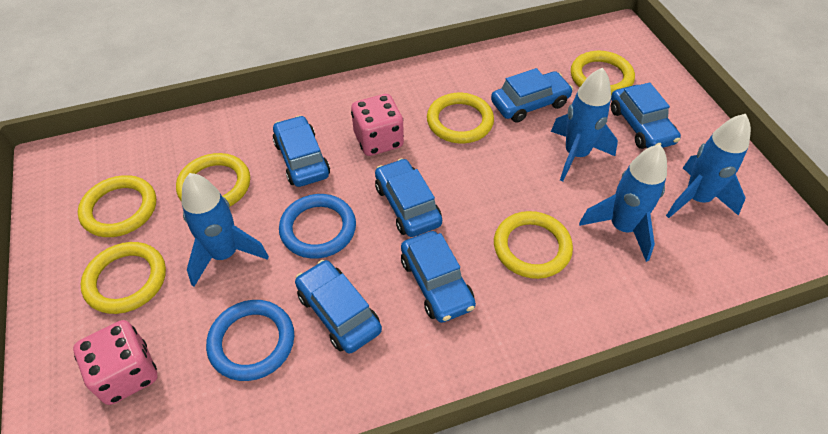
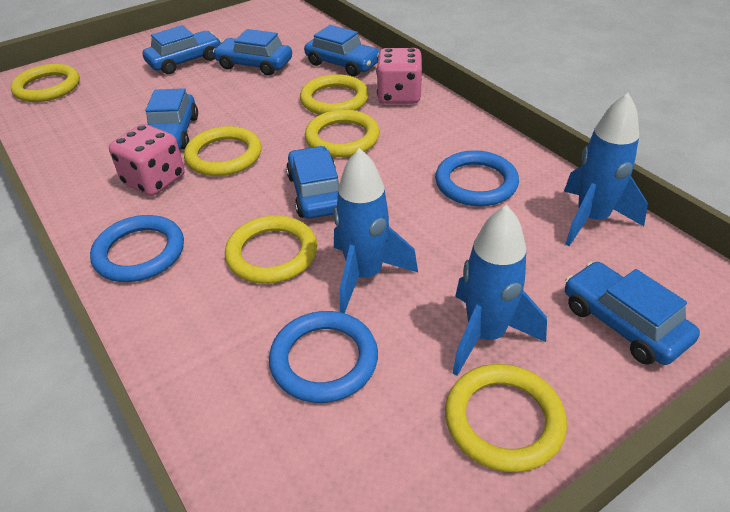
blue ring: [206,300,294,381] [279,194,356,259] = 2 -> [90,215,184,282] [269,311,378,403] [435,150,519,206] = 3
blue rocket: [181,173,269,287] [551,67,618,181] [579,144,667,262] [666,114,751,218] = 4 -> [334,148,418,313] [453,205,547,376] [564,93,648,246] = 3

